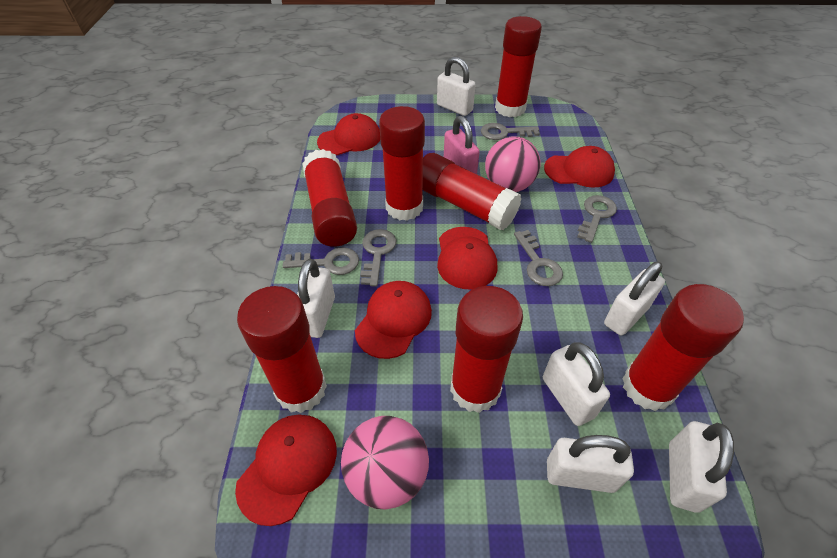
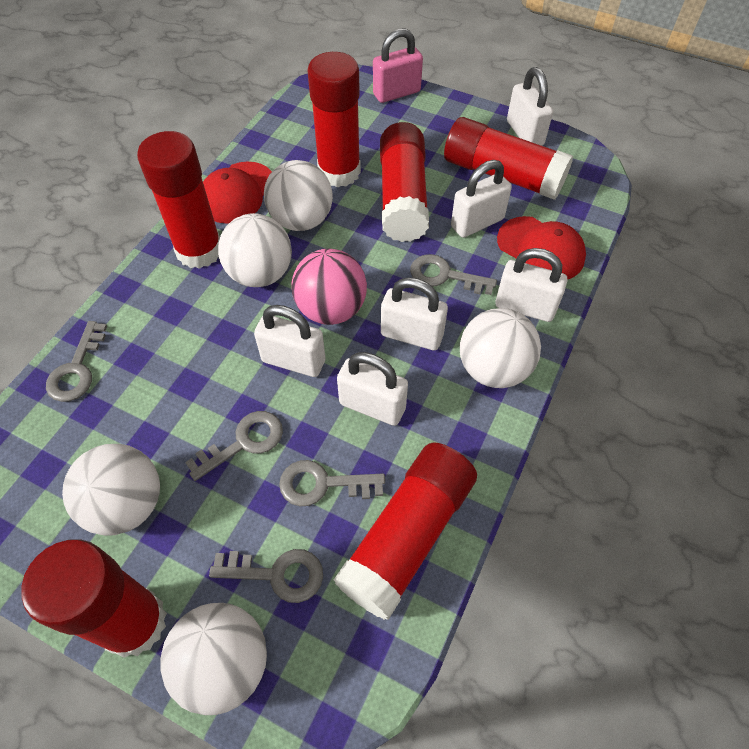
pink ball: [341,416,429,509] [485,136,540,192] = 2 -> [291,249,367,325] = 1
red cap: [235,415,337,526] [317,113,380,155] [355,281,432,359] [437,227,498,290] [544,146,615,188] = 5 -> [203,162,272,224] [497,216,586,280] = 2
red glue stick: [237,286,327,413] [302,149,357,247] [379,106,425,221] [423,153,522,230] [450,286,523,413] [495,16,542,117] [622,284,744,411] = 7 -> [21,539,167,658] [137,131,220,269] [308,52,361,187] [334,442,477,620] [380,122,429,242] [444,117,573,200] = 6
white ball: none = 0 -> [62,444,160,536] [160,603,267,715] [218,213,292,287] [264,160,333,231] [460,308,541,388] = 5

